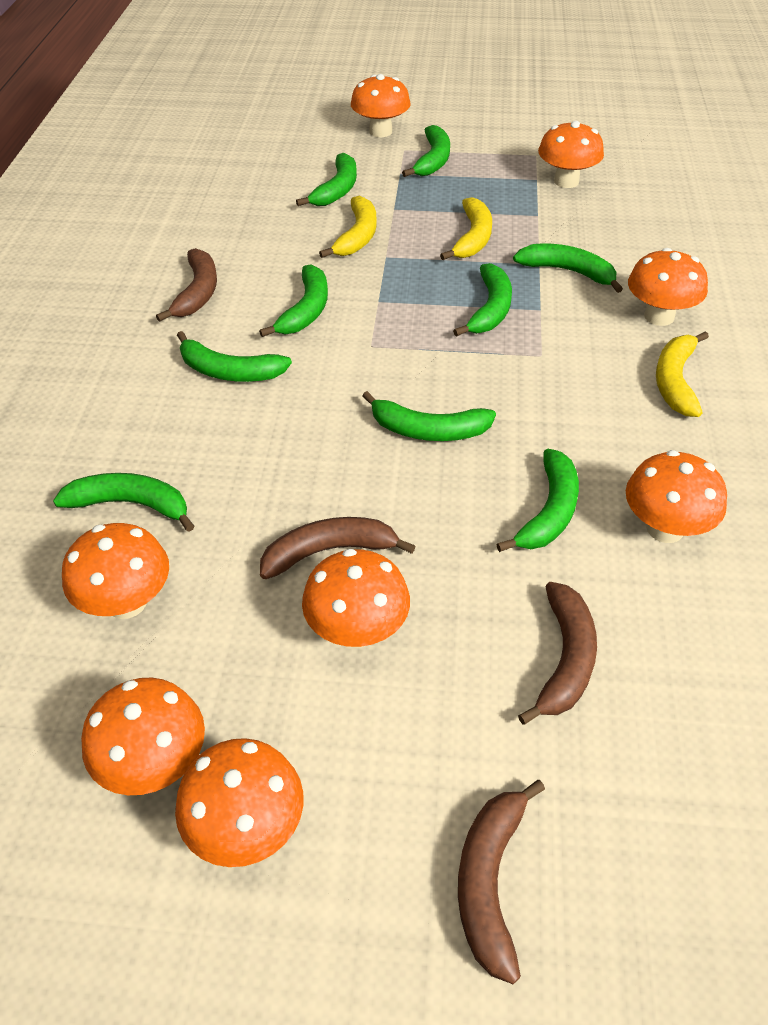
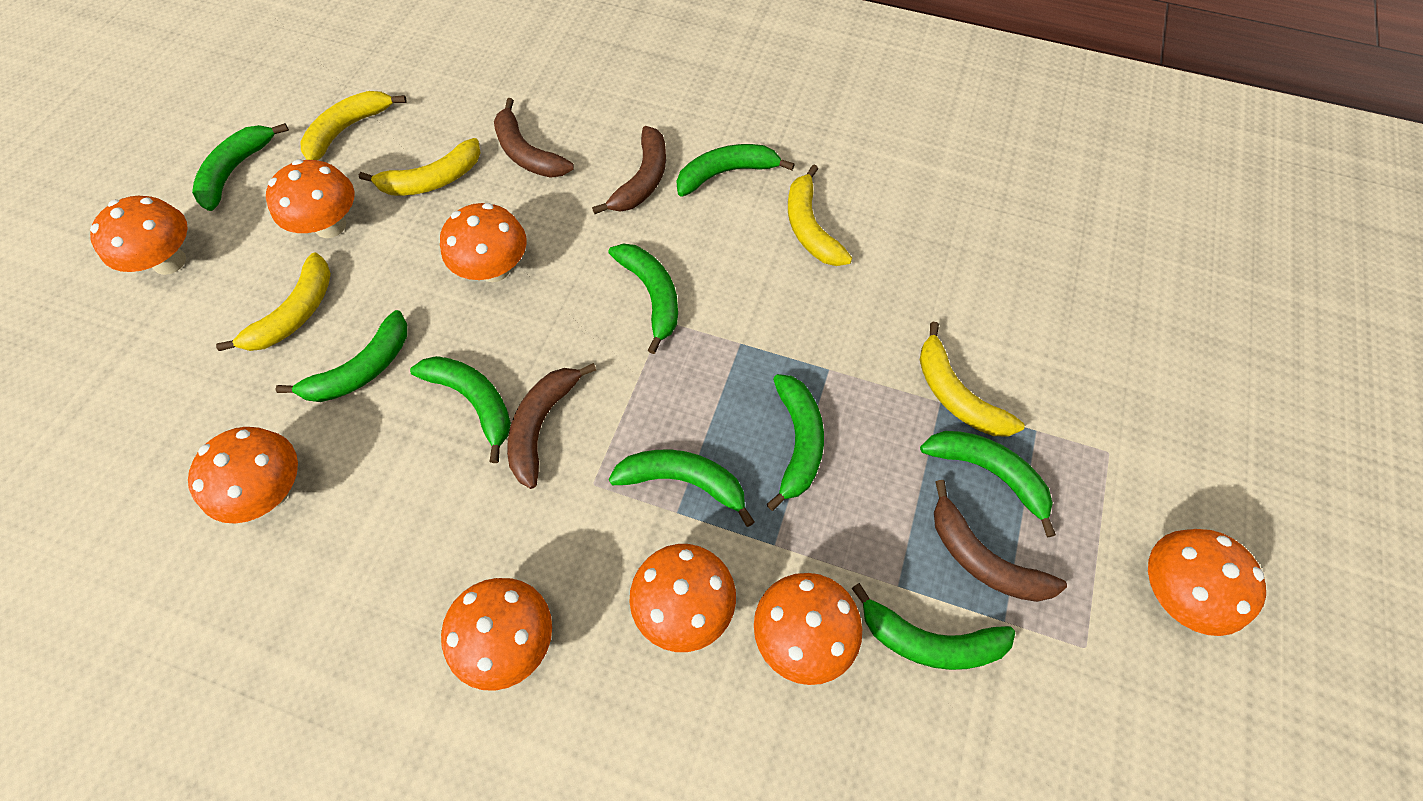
yellow banana: [319,196,377,258] [440,197,492,260] [656,331,709,417] = 3 -> [216,252,331,351] [300,91,407,160] [359,138,481,196] [788,164,852,266] [920,322,1025,436] = 5

